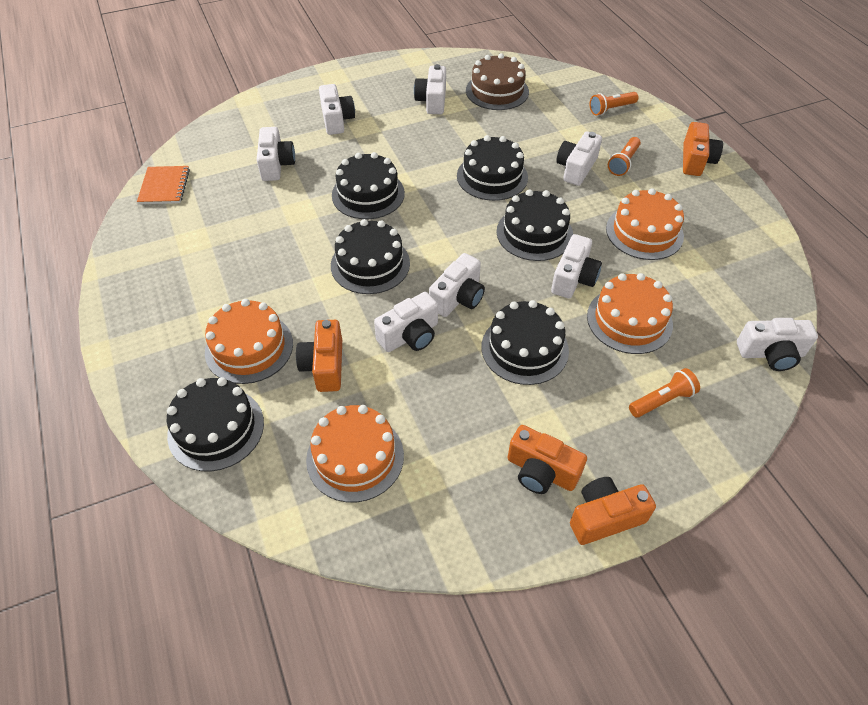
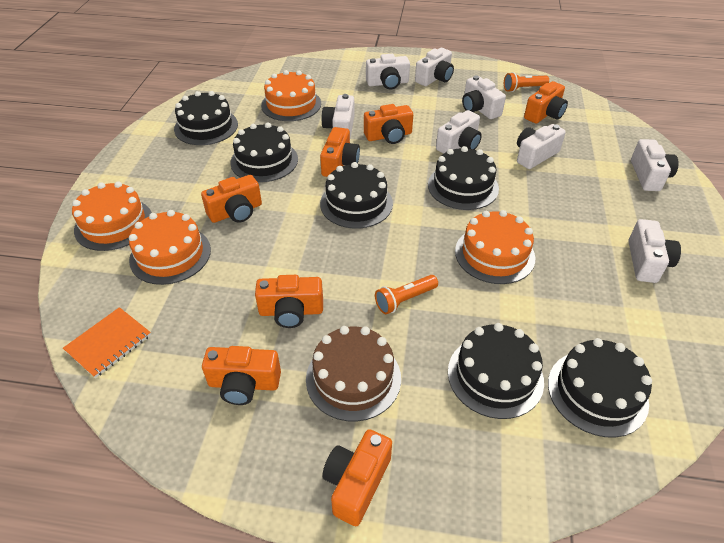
orange camera: [296,320,342,392] [507,425,587,494] [570,477,656,545] [683,122,723,176] = 4 -> [201,175,262,223] [202,346,281,405] [255,275,323,328] [320,127,360,177] [322,429,392,526] [364,104,413,144] [524,81,568,124] = 7
orange flashlight: [589,92,638,115] [608,137,641,176] [629,368,700,417] = 3 -> [375,275,438,314] [504,72,549,92] = 2

